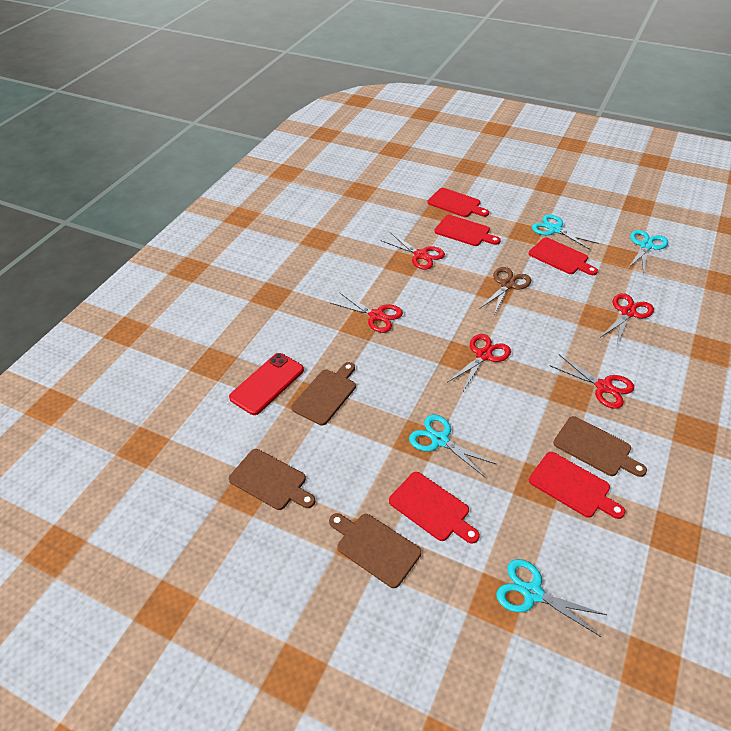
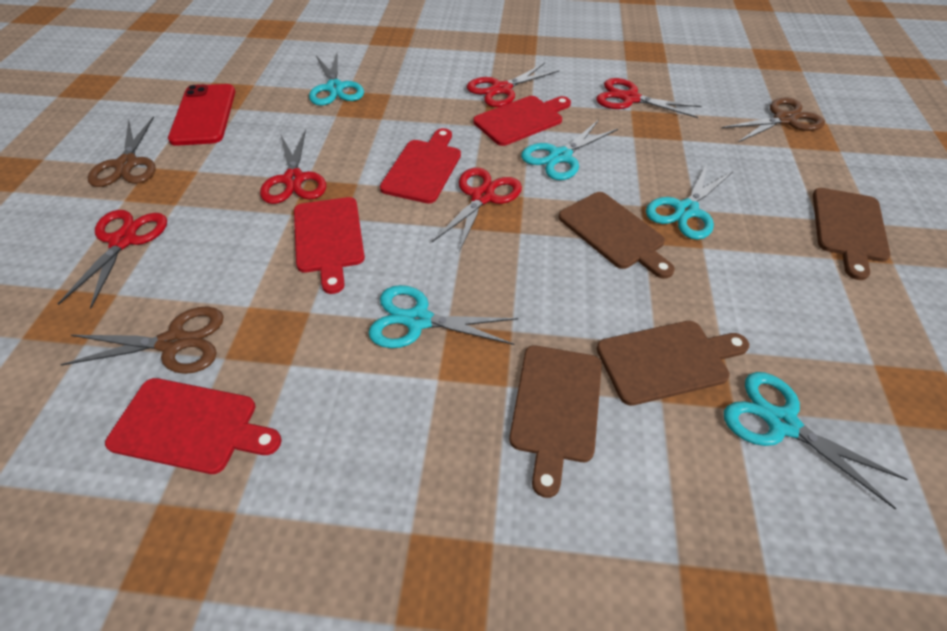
brown scissors: [479,267,531,316] = 1 -> [60,306,224,374] [87,116,156,187] [722,97,825,142] = 3
red cutting board: [389,472,480,544] [427,188,489,217] [434,215,501,246] [529,238,598,275] [529,452,625,519] = 5 -> [105,378,282,474] [294,197,365,294] [380,128,461,204] [473,96,571,146] = 4
turquoise scissors: [409,415,496,478] [496,559,607,637] [532,214,599,250] [627,230,668,274] = 4 -> [309,53,364,106] [369,285,518,348] [521,120,618,180] [646,164,733,240] [724,372,908,509] = 5

